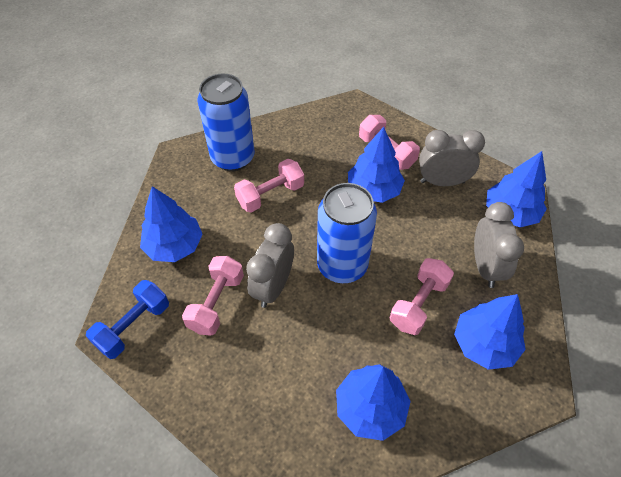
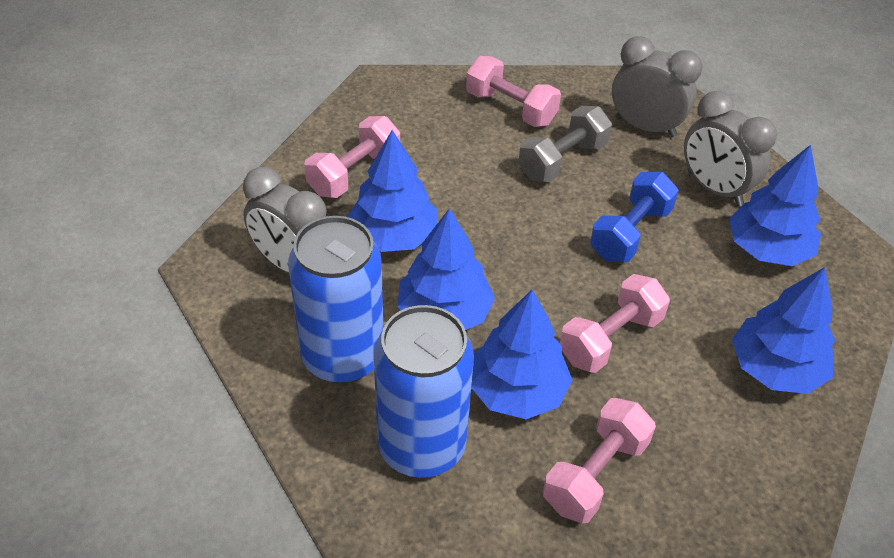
grey dumbbell: none = 0 -> [518,106,612,182] = 1

